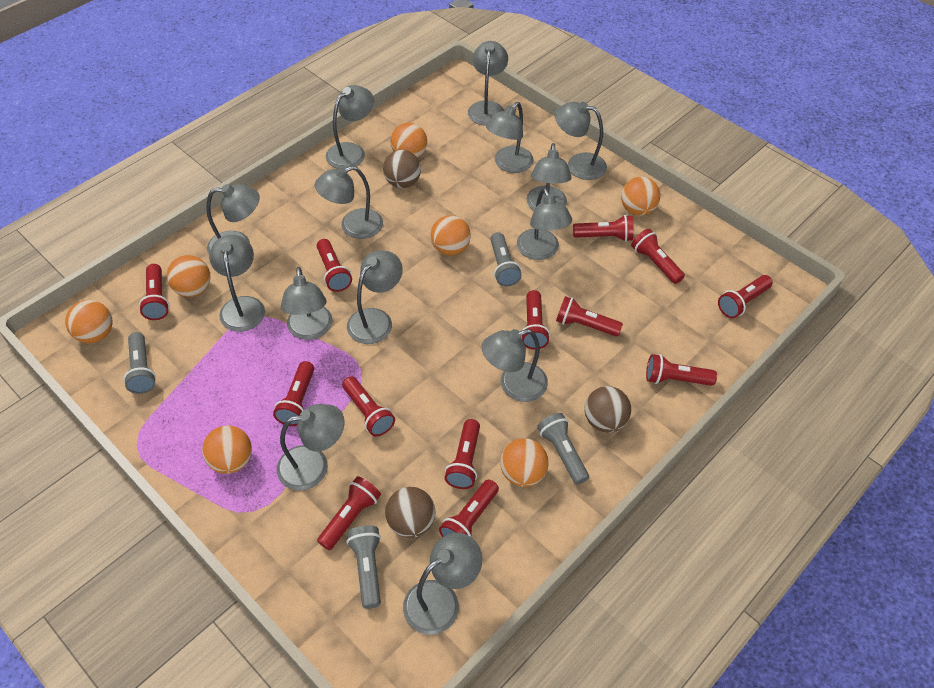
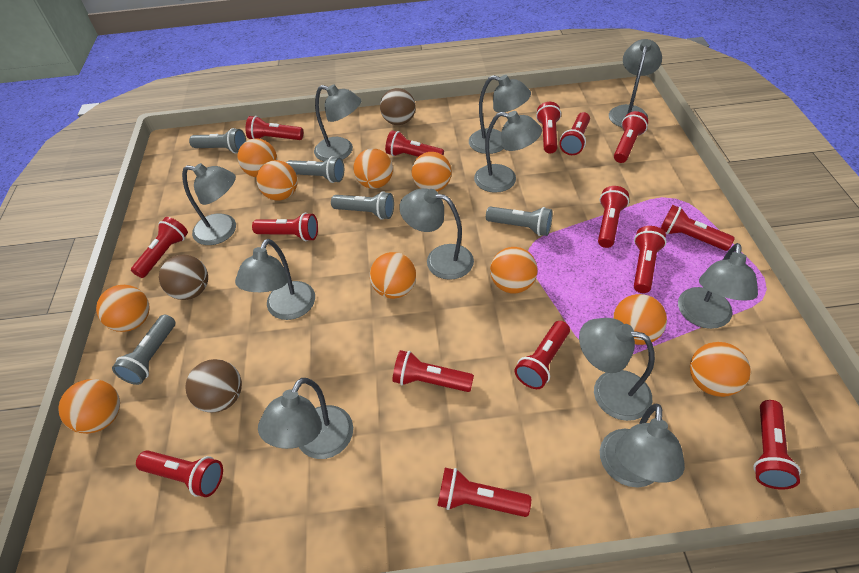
grey flashlight: [123,332,156,394] [346,525,381,609] [490,232,522,287] [537,413,589,485] = 4 -> [112,314,175,385] [189,128,246,154] [286,156,344,183] [331,191,394,220] [486,206,553,236] = 5
grey lamp: [206,184,260,254] [209,235,265,332] [277,404,345,491] [281,267,332,340] [315,166,383,239] [326,85,374,168] [347,251,403,344] [403,533,482,635] [468,41,508,126] [481,329,548,402] [486,102,534,173] [517,188,572,260] [526,143,572,211] [555,102,607,180] = 14 -> [182,163,236,245] [235,239,315,320] [258,378,353,459] [314,84,361,161] [399,188,474,280] [469,75,531,154] [474,111,542,193] [579,318,655,421] [600,404,685,487] [609,39,662,127] [678,243,758,329] = 11
orange ball: [65,300,112,343] [167,255,210,297] [202,425,252,474] [391,123,427,158] [431,215,471,256] [500,438,549,487] [621,177,660,216] = 7 -> [58,379,120,434] [96,285,150,332] [238,138,277,177] [256,160,298,201] [353,148,393,189] [370,252,416,299] [412,152,452,192] [490,247,537,293] [613,294,667,345] [690,342,751,397] = 10
red flashlight: [139,264,169,320] [273,361,314,426] [317,239,352,292] [317,476,381,550] [342,376,395,436] [439,480,499,537] [445,419,480,489] [521,290,550,350] [556,296,623,336] [573,215,634,242] [631,229,685,284] [646,354,717,386] [718,275,773,318] = 13 -> [131,217,188,278] [136,450,223,497] [246,116,303,140] [252,213,318,241] [385,130,444,157] [392,350,474,392] [437,468,531,517] [514,321,570,389] [536,102,561,153] [559,112,590,155] [598,186,629,248] [614,111,648,163] [634,226,666,293] [661,205,735,251] [753,400,801,490] = 15

